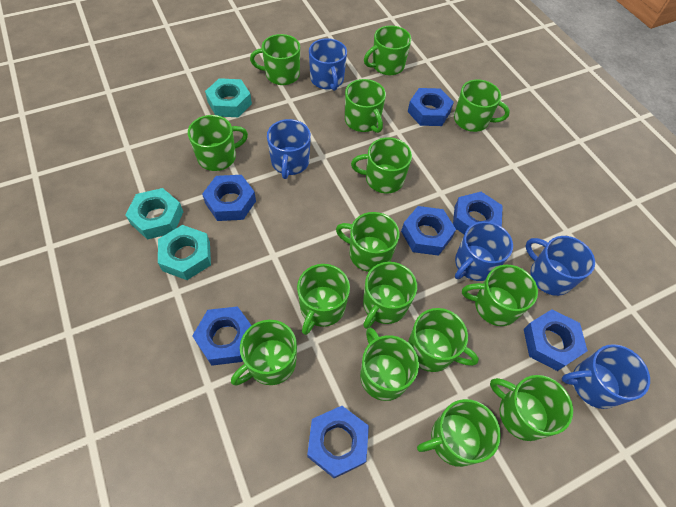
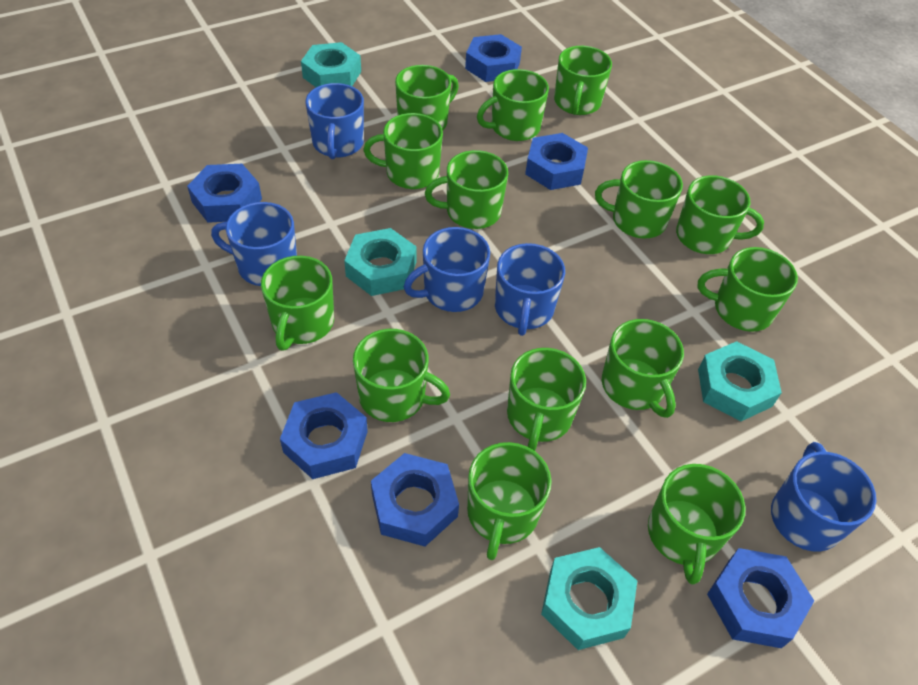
blue nut: [192,306,252,366] [202,175,256,221] [307,406,369,478] [401,206,456,256] [408,88,454,126] [453,192,503,234] [524,309,588,371] = 7 -> [187,164,262,223] [280,392,368,479] [371,453,459,546] [465,34,522,82] [525,133,588,190] [707,548,814,648] = 6
green mug: [188,115,248,171] [231,320,297,386] [250,34,300,85] [297,264,350,335] [336,212,400,272] [345,79,386,133] [351,137,412,193] [360,328,419,401] [363,262,417,329] [364,25,411,75] [408,308,479,372] [417,399,501,467] [454,79,510,132] [462,265,538,326] [490,375,573,441] = 15 -> [261,256,334,351] [353,329,450,422] [363,113,443,189] [395,65,459,130] [425,150,508,229] [467,442,552,560] [477,69,549,141] [507,348,586,451] [554,46,612,115] [595,160,683,239] [602,319,684,418] [648,464,746,585] [676,175,764,254] [698,247,798,332] = 14
turquoise nut: [125,188,183,240] [158,225,211,280] [205,78,252,117] = 3 -> [301,42,361,87] [344,228,417,296] [541,547,637,650] [698,341,782,421] = 4

